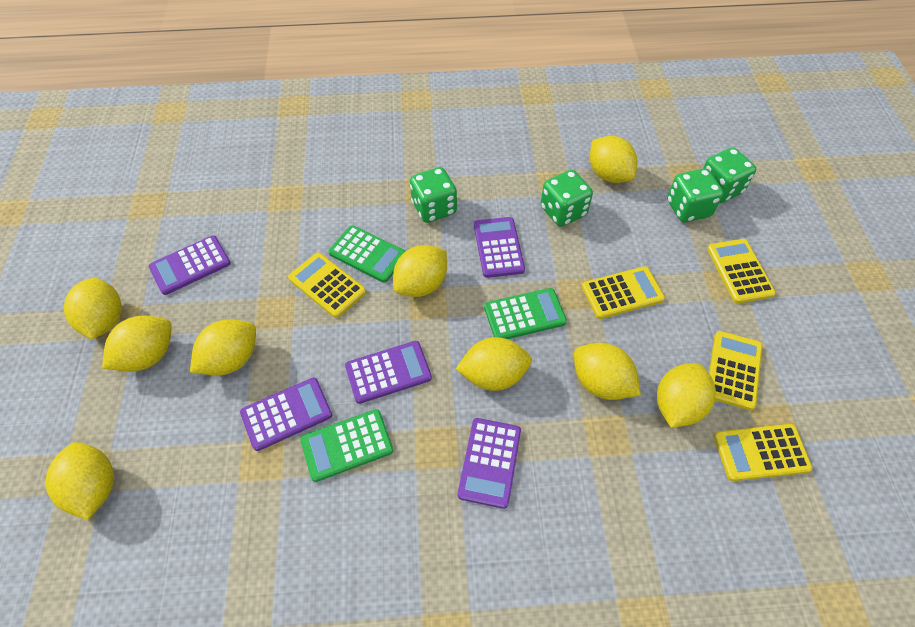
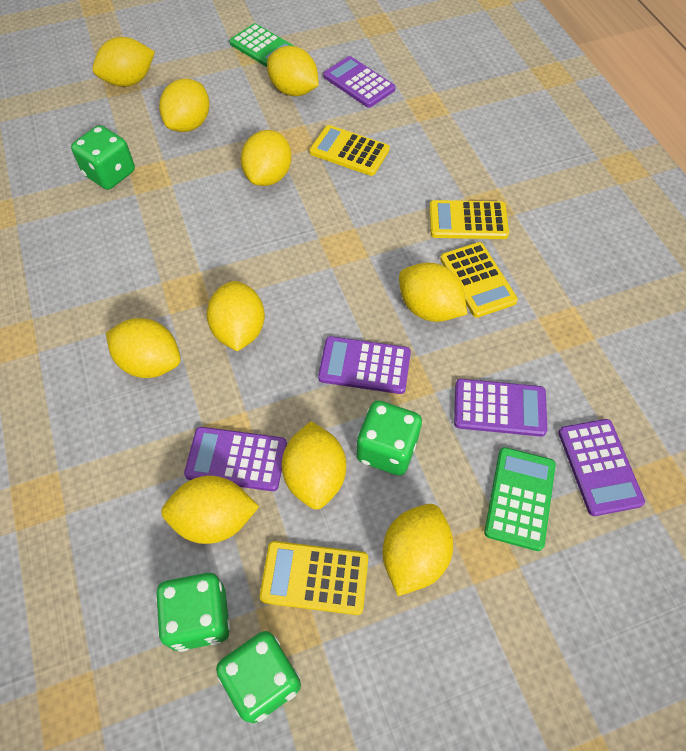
green calculator: [300,409,393,482] [328,225,406,283] [484,288,567,339] = 3 -> [230,23,294,67] [484,447,556,551] = 2
yellow calculator: [288,253,366,318] [582,266,665,319] [707,239,776,304] [709,331,762,411] [714,424,812,481] = 5 -> [260,541,368,615] [309,125,390,176] [429,200,509,239] [440,242,518,318] = 4
yellow lemon: [45,442,114,520] [64,278,122,339] [102,316,172,372] [190,319,256,376] [393,245,447,297] [456,337,532,391] [574,343,641,400] [590,136,637,183] [657,363,716,428] = 9 -> [92,37,155,87] [106,318,181,378] [159,78,210,132] [161,476,259,544] [207,281,265,351] [241,130,291,186] [267,46,319,96] [282,421,346,509] [382,504,453,596] [399,263,467,322] = 10

